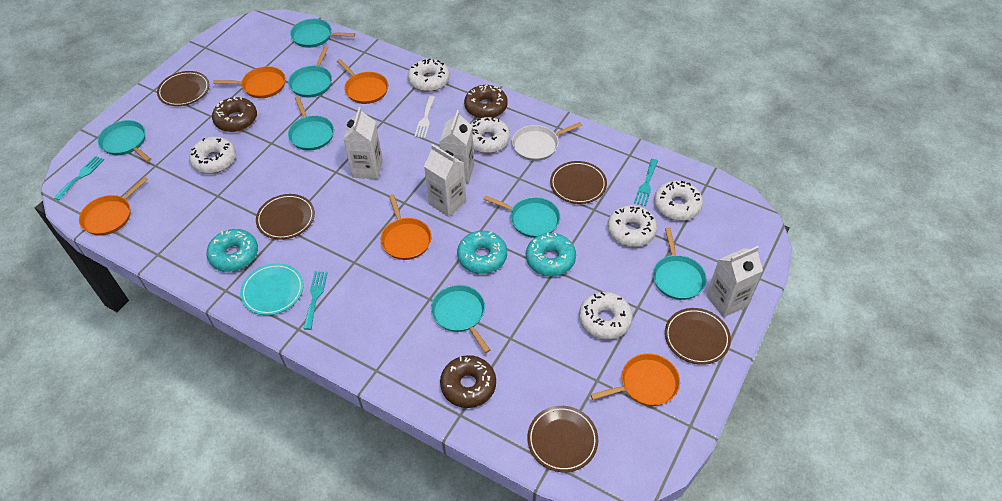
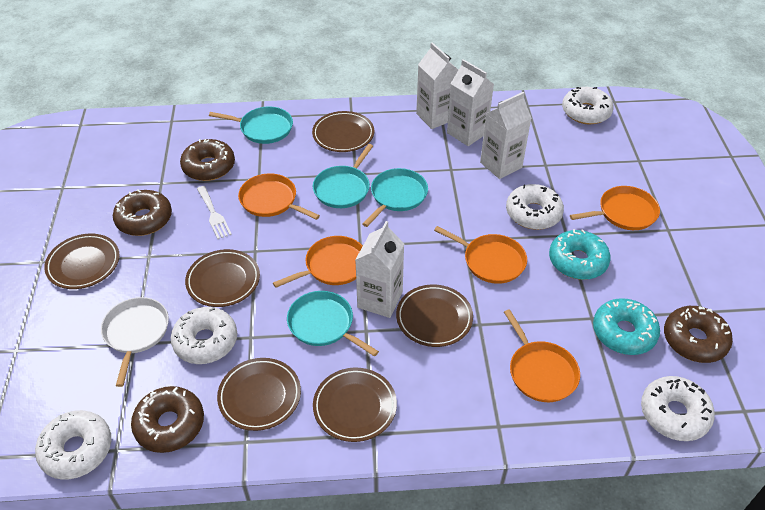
brown donut: [212,96,257,132] [440,355,496,408] [464,85,508,118] = 3 -> [113,189,172,236] [131,386,204,453] [180,139,235,181] [664,306,733,363] = 4
brown plate: [157,71,209,106] [256,194,315,240] [527,406,598,472] [550,161,607,204] [665,308,731,365] = 5 -> [44,233,120,289] [185,249,260,307] [217,358,301,431] [312,111,374,152] [313,368,397,442] [396,284,473,347] = 6
turquoise donut: [207,229,258,272] [457,231,507,274] [526,232,576,276] = 3 -> [549,229,611,280] [593,298,660,355] = 2
turquoise fork: [54,156,104,200] [303,271,328,330] [634,159,658,206] = 3 -> none = 0
turquoise pan: [98,120,151,162] [288,46,332,97] [288,96,334,151] [290,19,355,48] [431,285,490,353] [484,195,560,238] [653,227,707,300] = 7 -> [209,106,293,144] [287,291,379,357] [313,144,373,208] [363,168,428,227] = 4
turquoise plate: [240,263,304,315] = 1 -> none = 0
white donut: [189,137,236,174] [408,59,450,92] [471,117,510,153] [579,292,633,340] [608,205,657,247] [654,181,703,221] = 6 -> [35,410,111,480] [171,307,237,364] [506,184,564,230] [562,87,614,124] [641,376,715,441] = 5

